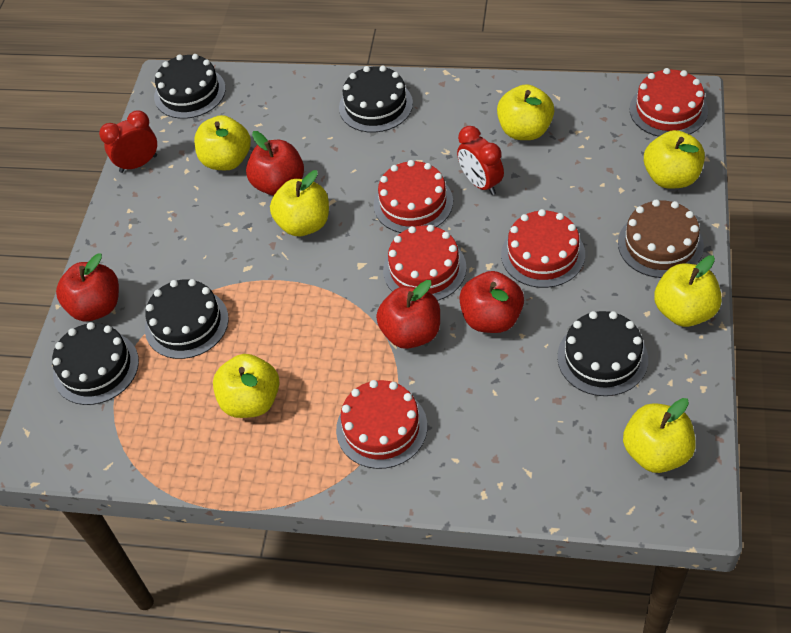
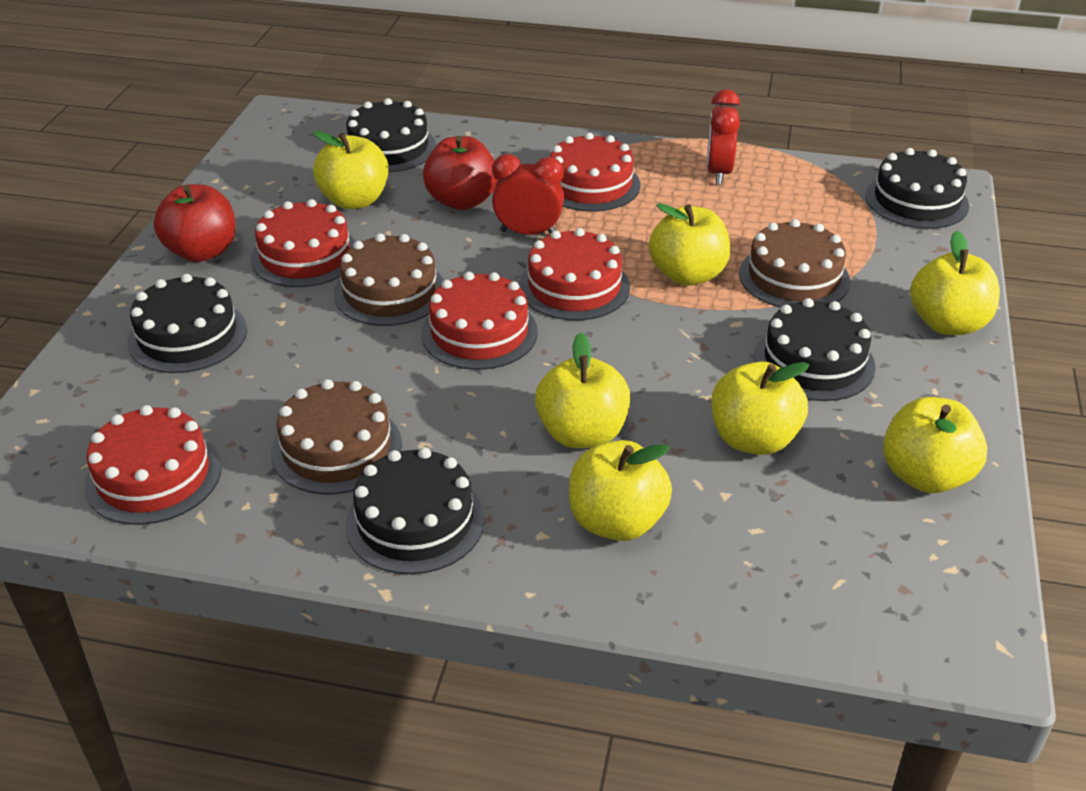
brown cake: [618,199,704,278] = 1 -> [271,379,402,494] [334,233,444,326] [739,219,850,308] = 3
red apple: [56,253,119,321] [246,131,304,196] [376,280,440,349] [459,271,524,333] = 4 -> [154,184,236,262] [423,136,497,210] = 2

